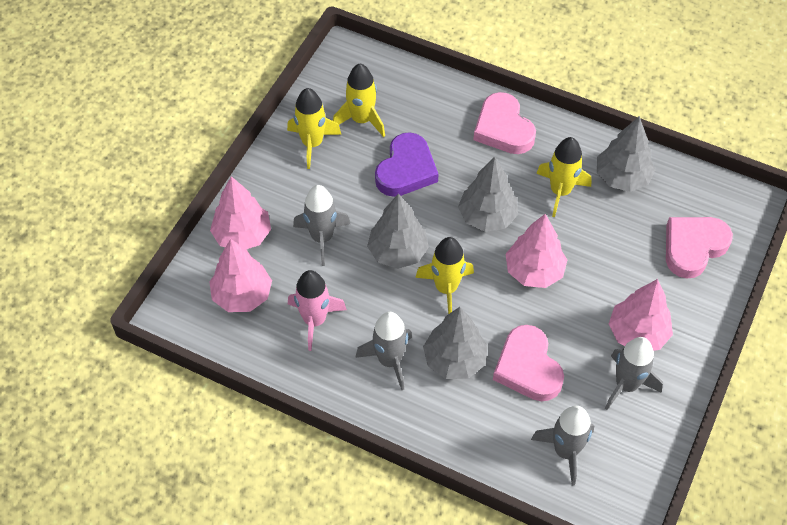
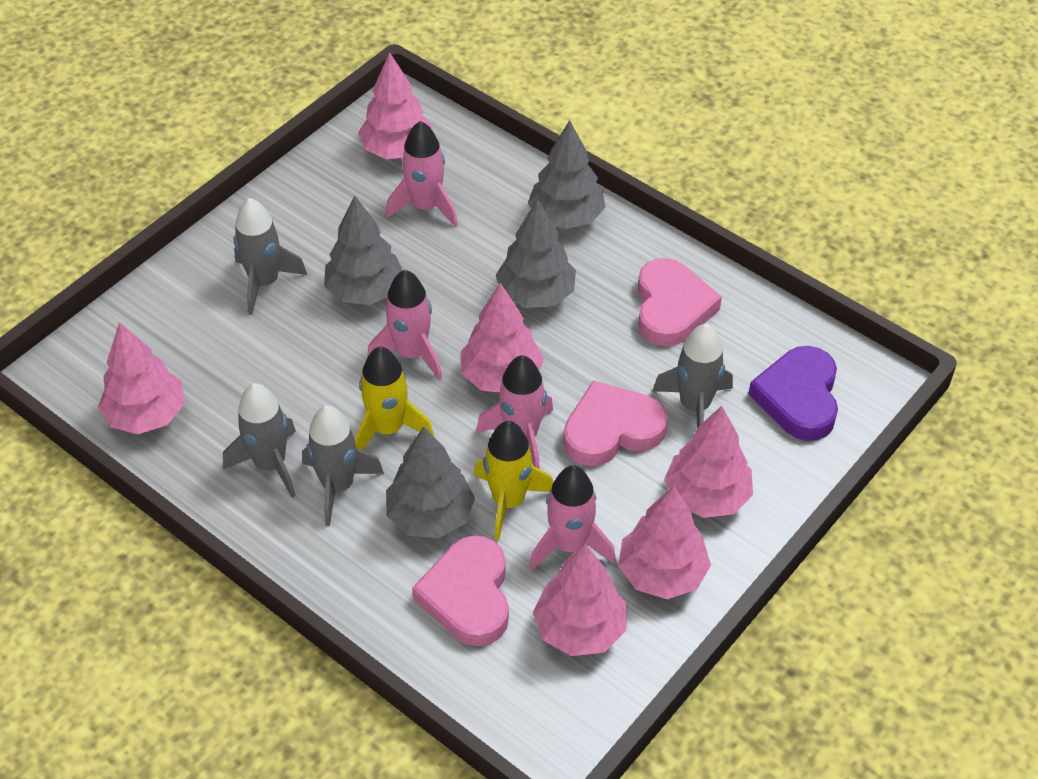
pink rocket: [288,270,347,351] = 1 -> [367,270,442,380] [386,121,458,227] [476,355,553,469] [529,465,616,571] = 4
pink tree: [209,239,272,312] [210,176,271,249] [506,214,567,288] [609,279,673,351] = 4 -> [98,322,185,434] [358,53,433,159] [461,283,544,393] [533,544,626,656] [618,486,711,599] [664,406,753,518] = 6
yellow rocket: [287,88,342,169] [333,64,385,137] [415,237,474,314] [536,137,591,217] = 4 -> [355,347,434,450] [474,421,553,541] = 2

